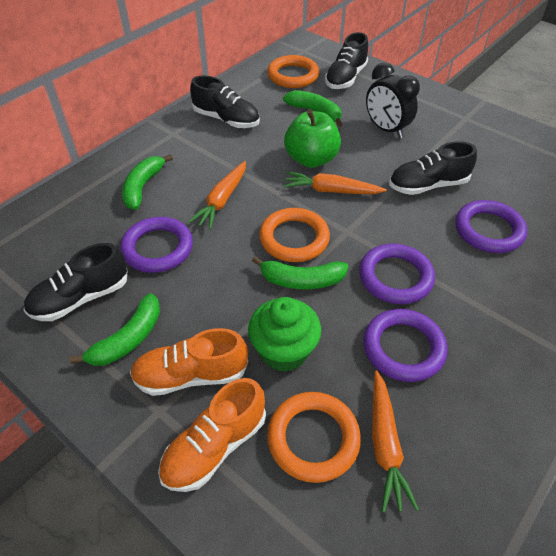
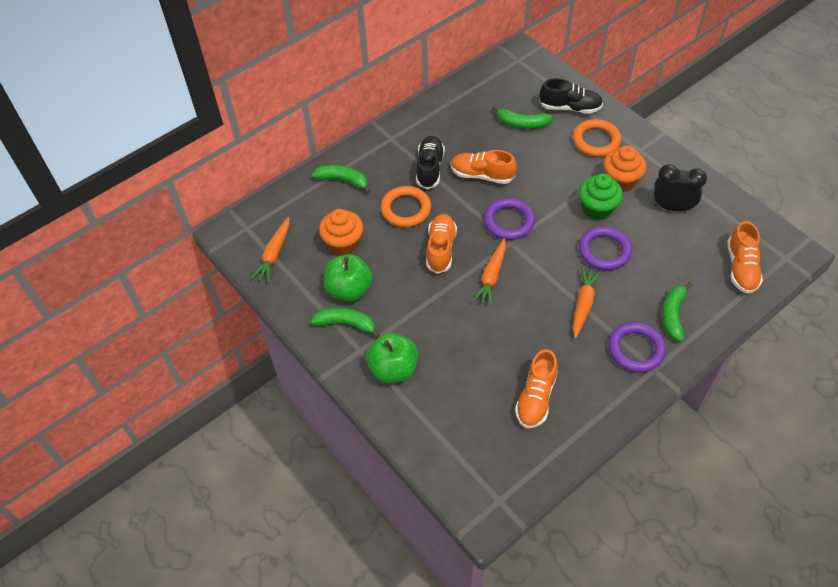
black shoe: [24,243,127,321] [190,76,260,128] [325,32,368,89] [389,141,477,195] = 4 -> [416,136,445,189] [539,78,603,114] = 2
green apple: [284,110,341,168] = 1 -> [324,254,373,302] [366,333,418,383] = 2
orange cupcake: none = 0 -> [319,209,363,256] [603,145,646,192] = 2
orange ring: [259,208,330,262] [267,55,319,88] [267,392,361,483] = 3 -> [381,186,431,227] [573,119,621,157] = 2
orange shoe: [130,328,248,396] [158,378,266,492] = 2 -> [426,214,457,274] [451,150,517,184] [515,349,558,428] [727,221,763,294] = 4
purple ring: [120,217,193,273] [359,244,435,304] [363,309,447,382] [455,200,527,253] = 4 -> [484,198,535,240] [579,226,632,271] [608,322,666,373] = 3

